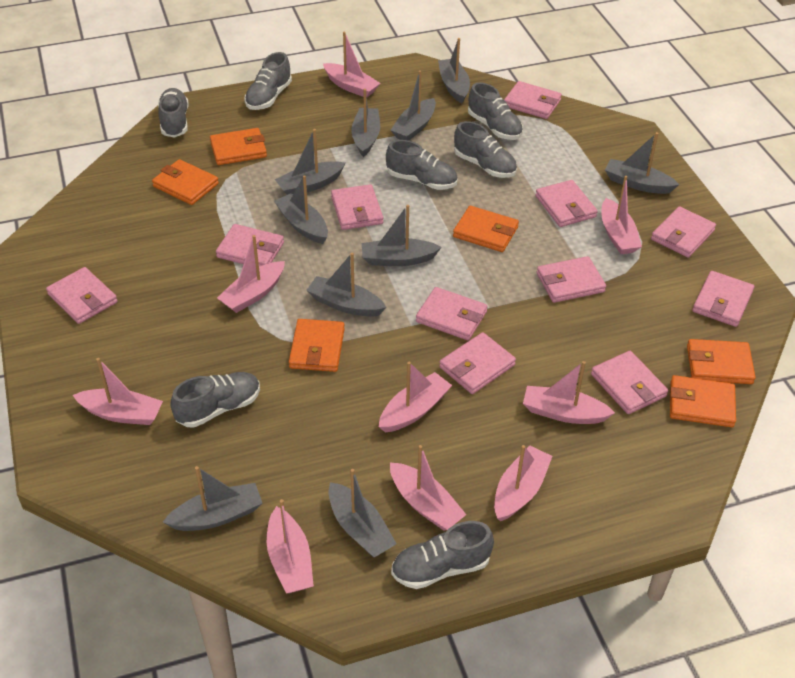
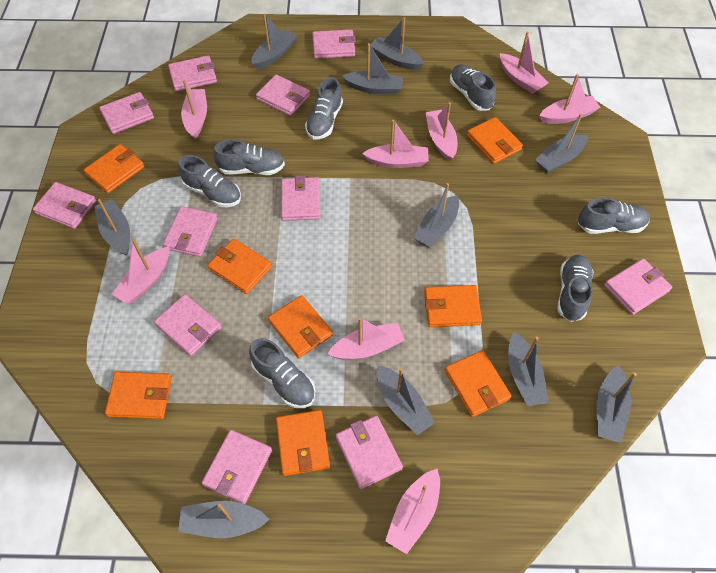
orange wallet: [152,159,219,205] [210,128,267,165] [289,319,345,372] [453,206,519,252] [670,375,736,427] [687,339,756,384] = 6 -> [84,144,145,193] [105,372,172,419] [207,239,272,294] [268,295,333,358] [276,410,330,476] [424,285,482,327] [445,350,512,417] [467,117,523,164] = 8
pink boat: [73,358,163,425] [217,235,285,313] [267,499,314,593] [323,32,381,97] [379,362,452,432] [390,445,467,531] [494,445,553,521] [523,361,615,424] [601,176,642,254] = 9 -> [112,239,170,304] [181,80,207,139] [327,317,405,360] [362,120,429,168] [385,469,440,554] [425,102,457,161] [500,32,548,94] [539,74,601,124] = 8

